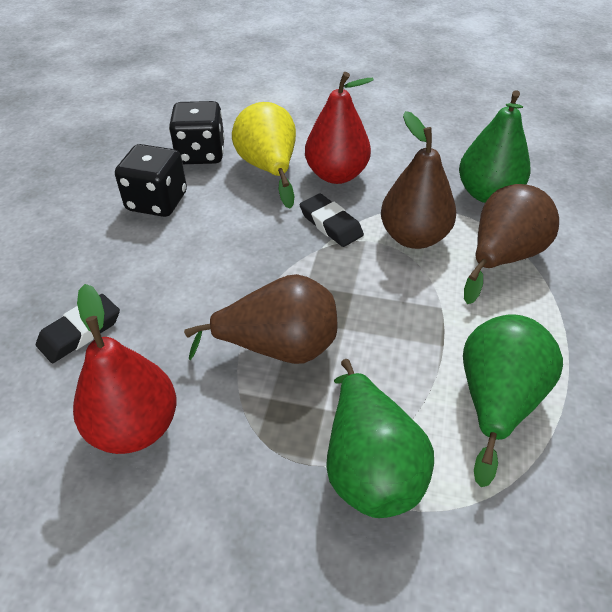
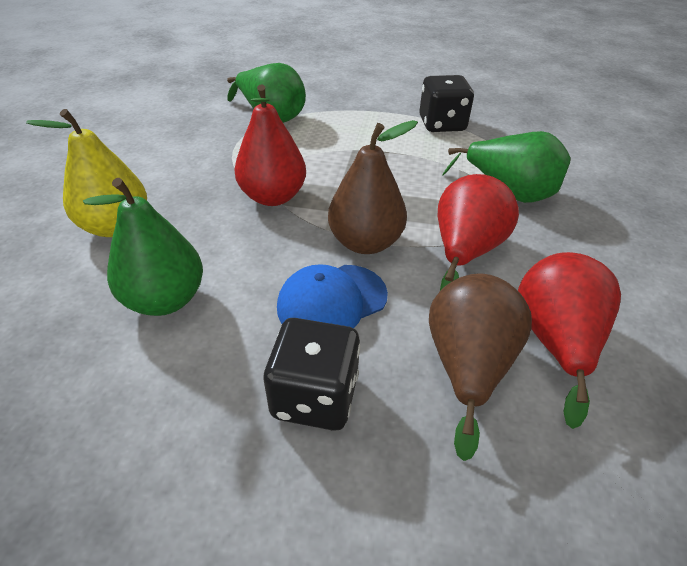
black eraser: [36,294,120,363] [300,193,364,247] = 2 -> none = 0
blue cap: none = 0 -> [277,264,388,328] = 1
brown pear: [184,274,337,364] [381,111,456,249] [464,184,559,304] = 3 -> [328,120,418,254] [429,273,532,461] = 2
red pear: [73,284,176,454] [305,72,374,184] = 2 -> [234,84,306,206] [438,174,519,290] [518,252,621,429] = 3

